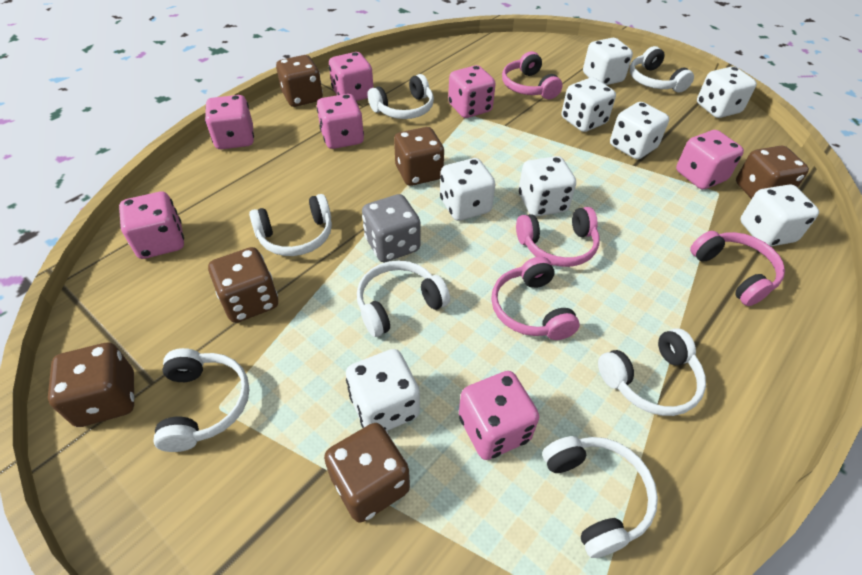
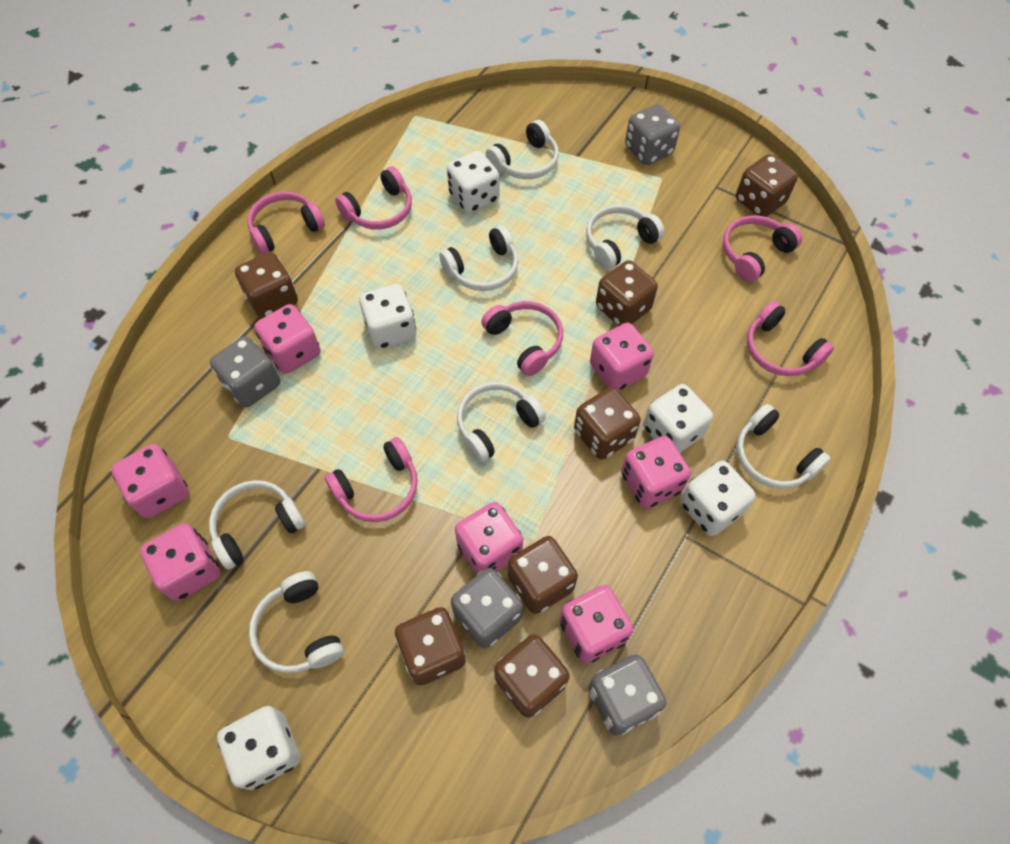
brown dice: [48,343,135,427] [208,247,278,323] [276,55,323,107] [324,423,410,523] [394,127,444,186] [736,146,809,199] = 6 -> [235,252,298,319] [395,607,466,685] [494,634,570,718] [508,536,578,614] [574,387,641,460] [596,260,658,326] [736,154,798,217] = 7
grey dice: [362,194,421,262] = 1 -> [210,336,280,407] [451,568,523,648] [588,654,667,736] [625,104,680,165] = 4
pink headphones: [491,257,580,340] [502,51,563,99] [516,207,600,267] [690,231,785,306] = 4 -> [247,191,325,255] [325,437,418,522] [335,167,412,230] [481,301,563,376] [723,215,802,282] [747,301,834,376] = 6
white dice: [346,349,420,431] [440,158,496,221] [519,156,576,217] [562,77,616,132] [583,38,633,85] [610,102,669,159] [697,66,757,118] [740,185,819,246] = 8 -> [217,706,300,790] [359,284,416,349] [447,151,500,214] [643,384,713,453] [680,460,756,536] = 5

